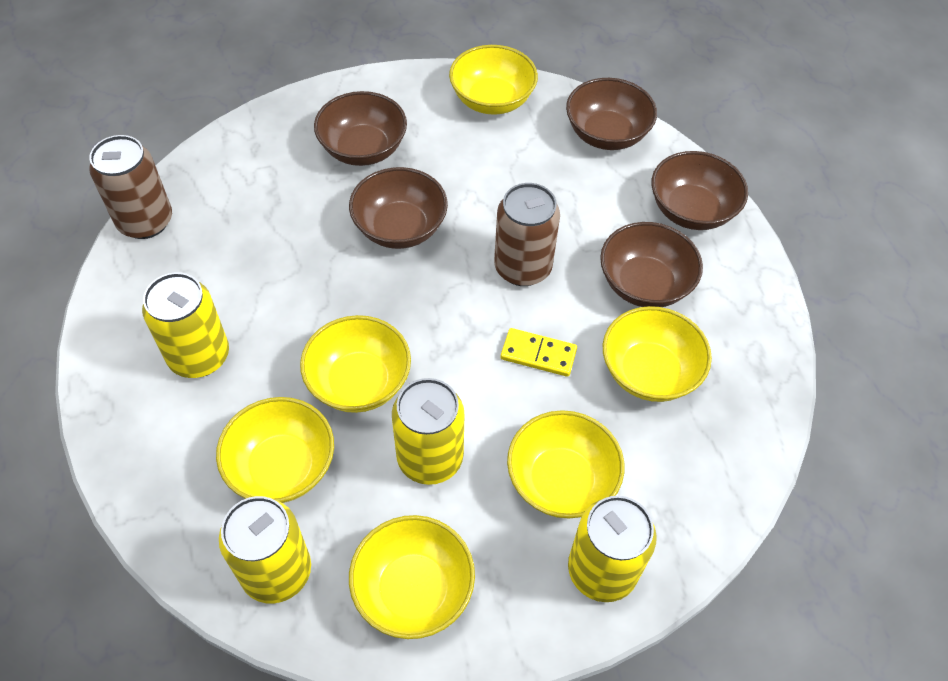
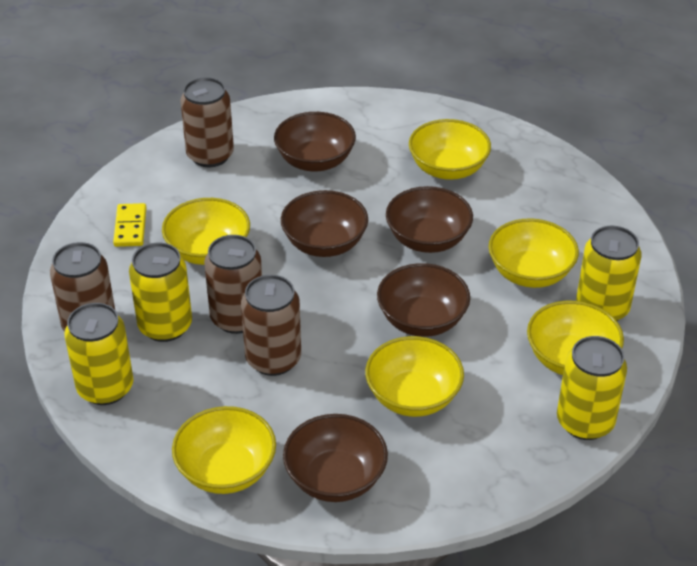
brown can: [89,135,172,239] [494,183,560,286] = 2 -> [50,242,115,332] [180,77,234,167] [204,235,262,334] [241,275,301,376] = 4

